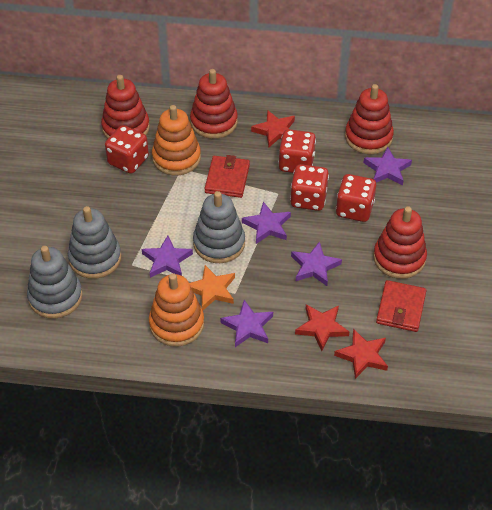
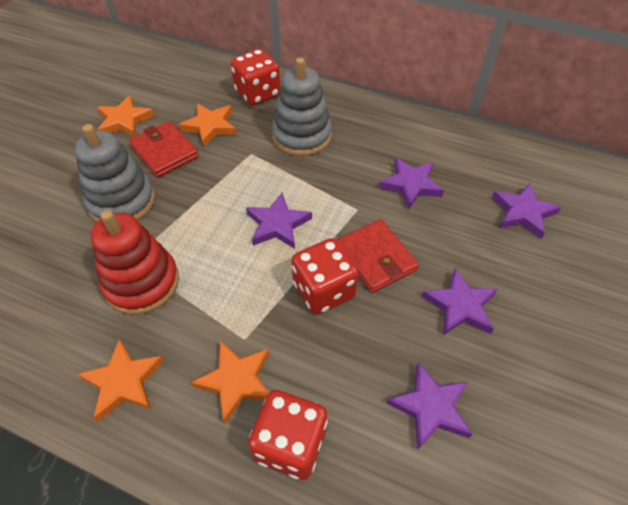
grey stacking toy: [27,246,83,319] [68,206,121,279] [193,191,245,263] = 3 -> [74,124,155,222] [272,57,332,156] = 2
orange stacking toy: [149,273,204,347] [152,105,201,176] = 2 -> none = 0
orange star: [189,265,235,310] = 1 -> [77,339,164,422] [97,95,154,137] [178,103,237,147] [191,341,269,424] = 4
red dice: [105,125,149,174] [278,129,316,173] [290,164,329,211] [336,174,376,222] = 4 -> [231,49,280,106] [248,390,328,480] [292,238,359,315] = 3
red stacking toy: [101,75,150,139] [190,69,238,139] [345,84,394,154] [373,206,427,279] = 4 -> [91,210,179,315] = 1
red star: [251,110,295,147] [295,305,349,351] [334,329,388,379] = 3 -> none = 0

